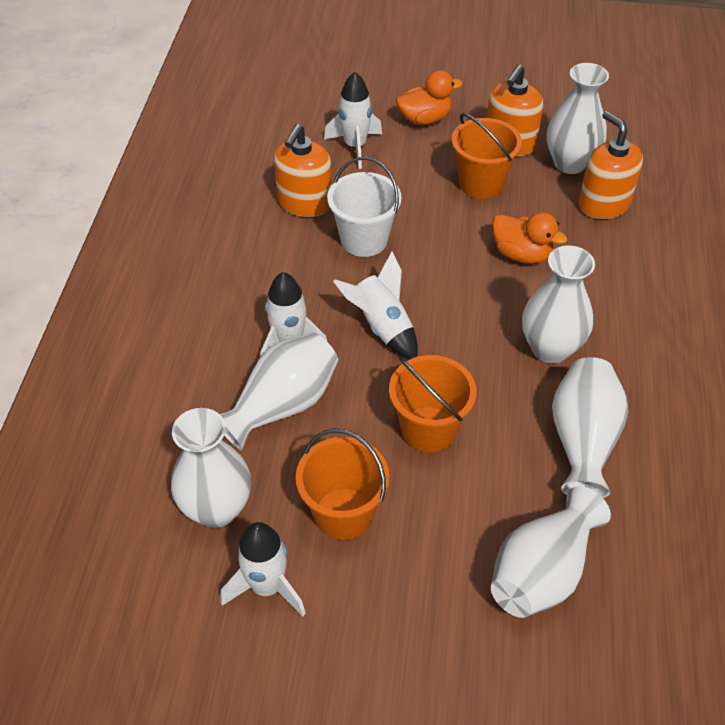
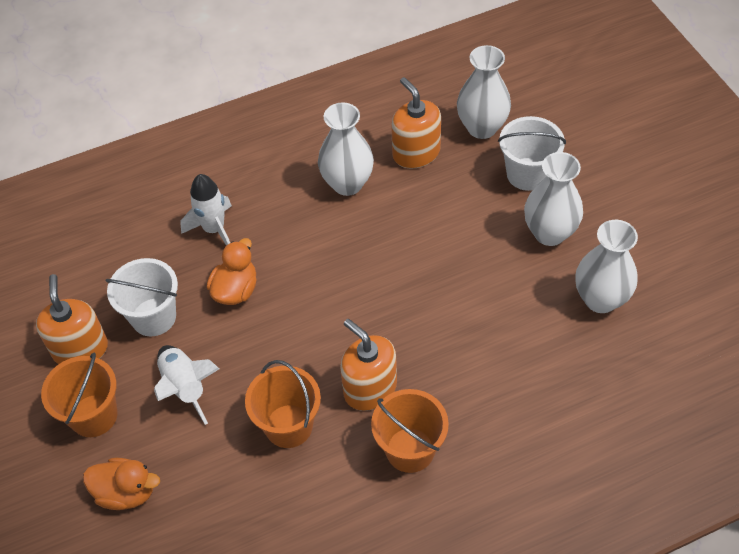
white bucket: [327,157,402,257] = 1 -> [106,258,178,336] [498,116,566,191] = 2
white rocket: [220,522,306,616] [260,272,327,357] [324,72,382,169] [333,252,418,359] = 4 -> [154,345,219,425] [180,174,232,246] = 2
white vase: [171,408,251,528] [220,332,338,451] [491,486,611,618] [522,246,595,363] [547,63,609,174] [552,357,628,498] = 6 -> [318,103,374,196] [457,45,511,139] [524,152,583,246] [575,220,638,313] = 4

